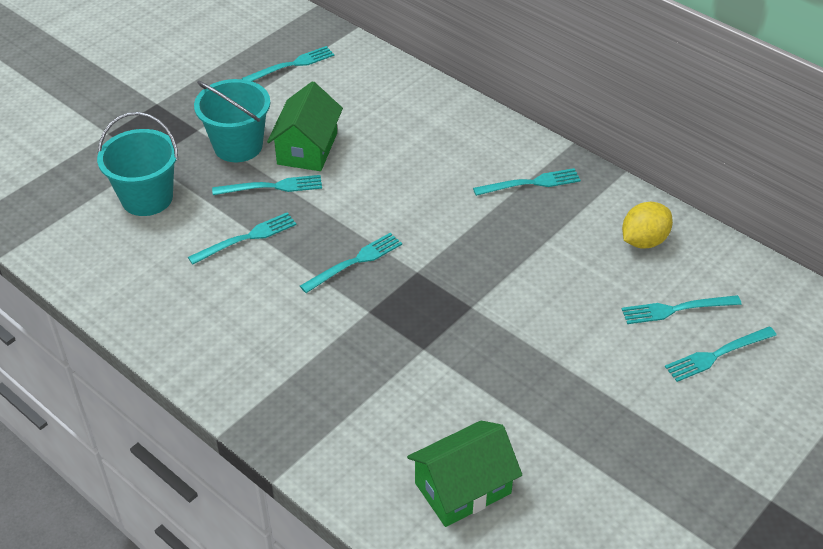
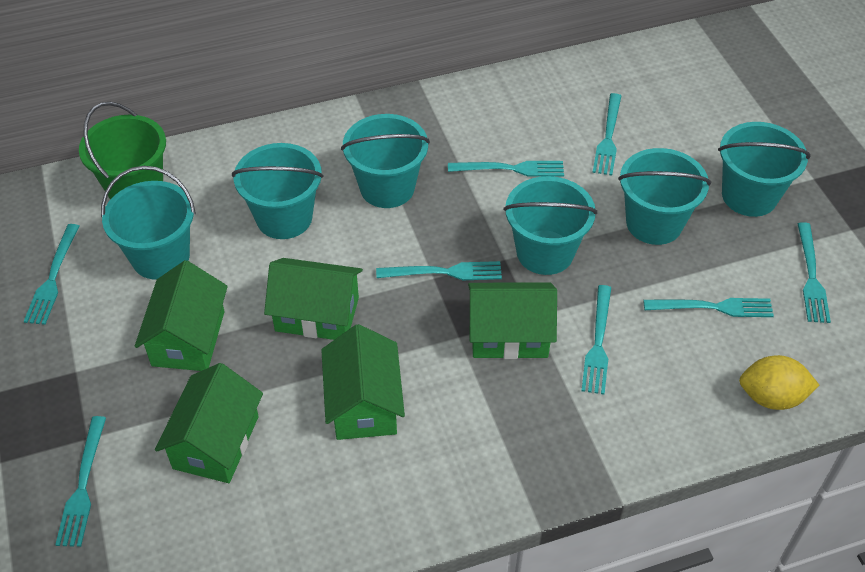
green bucket: none = 0 -> [79,102,166,200] = 1
green house: [267,81,343,171] [407,421,522,527] = 2 -> [134,260,228,371] [155,363,263,483] [264,258,363,340] [321,324,405,440] [468,283,557,359] = 5
turquoise bucket: [97,112,178,216] [194,79,270,162] = 2 -> [101,166,196,280] [232,143,323,239] [341,114,430,208] [503,176,597,275] [618,148,711,245] [718,122,811,217] = 6
turquoise fork: [188,212,297,264] [212,175,322,195] [242,46,335,81] [300,233,402,293] [473,168,581,196] [622,295,742,324] [665,327,777,382] = 7 -> [24,224,80,325] [55,416,106,547] [376,261,502,280] [448,161,564,177] [581,285,611,394] [593,93,621,175] [643,298,774,317] [798,222,831,323] = 8

